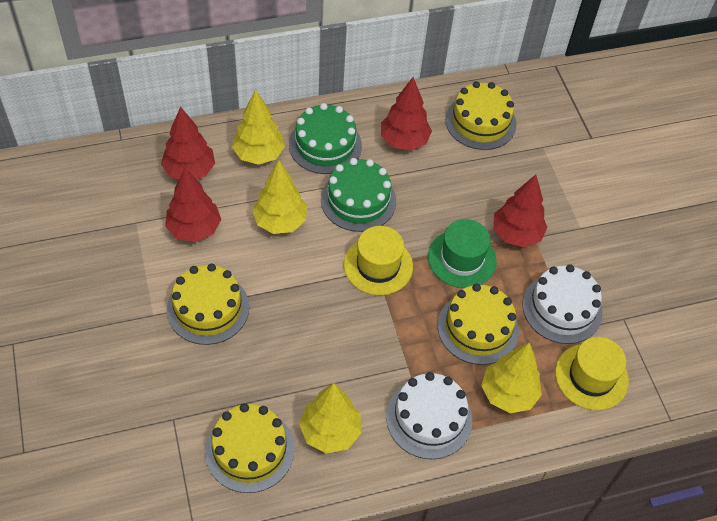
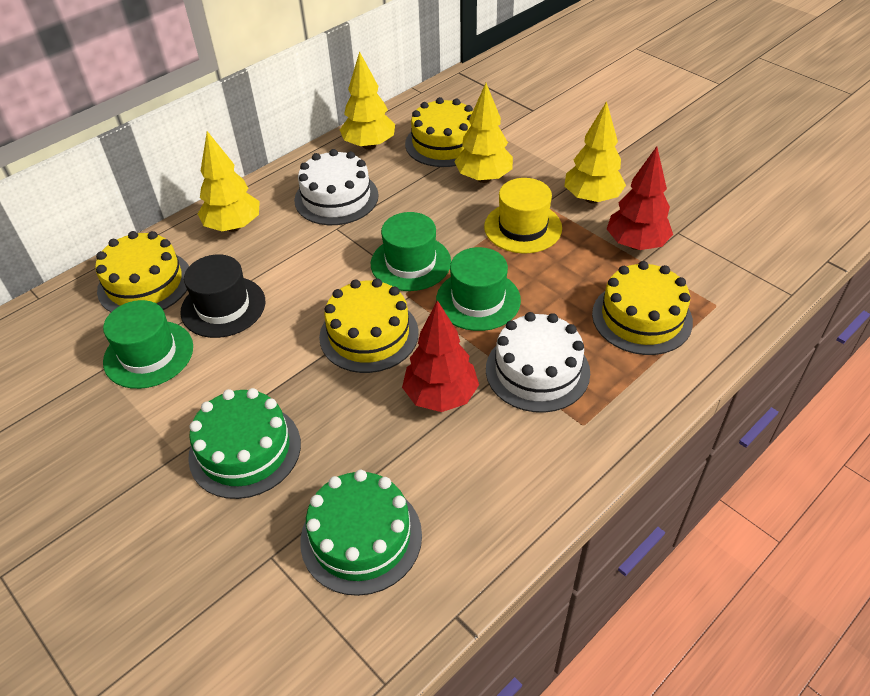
black hat: none = 0 -> [180,254,265,338] = 1
green hat: [428,219,497,288] = 1 -> [103,300,193,389] [371,212,451,291] [436,247,521,331] = 3
red tree: [161,106,215,179] [165,168,221,242] [381,77,432,151] [493,175,548,247] = 4 -> [402,300,479,412] [607,146,673,250] = 2
yellow hat: [344,226,413,295] [555,337,629,410] = 2 -> [484,178,562,254] = 1

